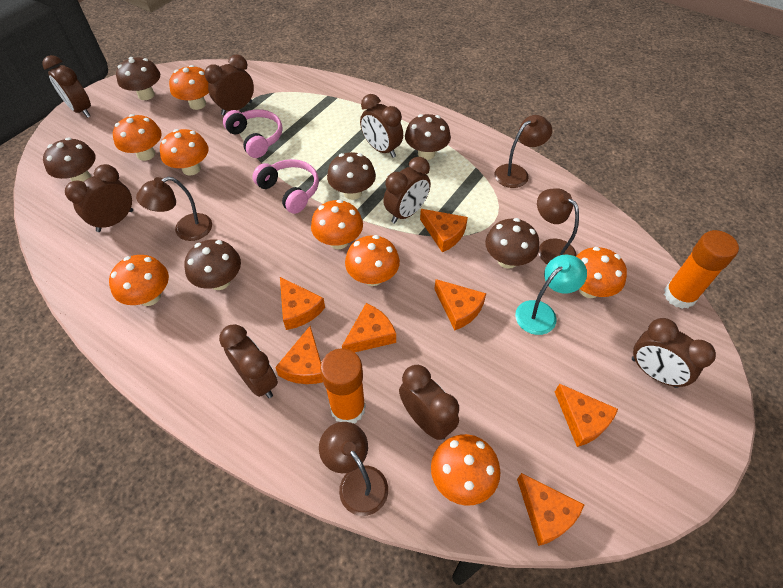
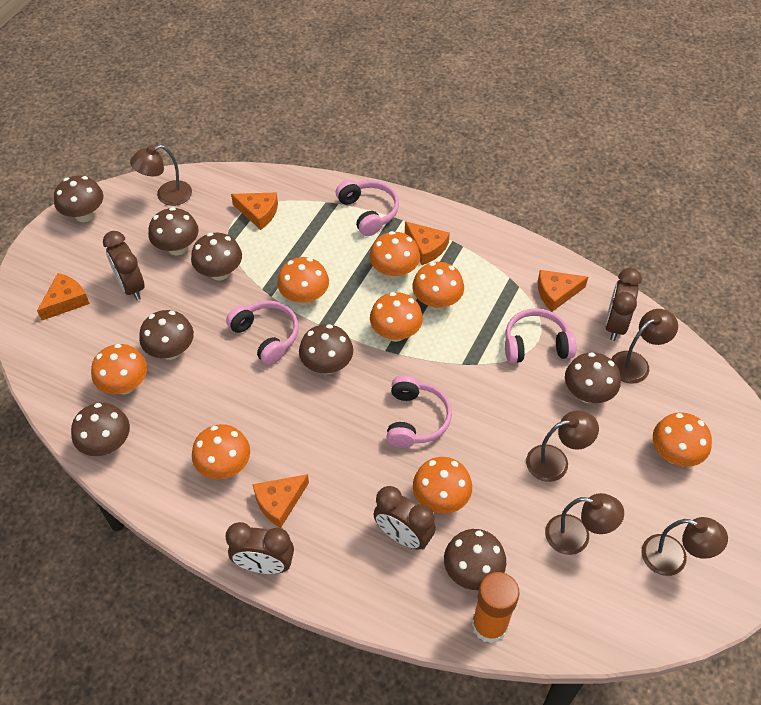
brown clock: [43,55,91,118] [65,164,133,232] [204,54,254,115] [219,324,278,398] [360,94,403,158] [383,157,431,224] [399,365,459,440] [632,318,716,388] = 8 -> [103,231,145,300] [225,522,294,574] [373,486,436,550] [605,268,642,341] = 4
brown lamp: [136,177,212,241] [319,422,388,516] [494,115,552,188] [537,188,579,264] = 4 -> [130,145,192,206] [526,411,599,482] [545,493,624,555] [611,309,678,384] [641,517,728,576] = 5
brown mushroom: [43,137,96,182] [116,57,160,100] [184,239,241,290] [327,152,376,200] [405,114,451,160] [485,218,539,269] = 6 -> [54,175,103,222] [71,403,130,456] [139,310,194,360] [148,207,199,255] [191,233,242,281] [299,324,353,374] [444,529,506,590] [565,352,621,403] = 8
orange cheese: [275,326,323,384] [280,277,325,330] [342,303,396,352] [420,209,468,252] [434,279,486,331] [517,473,584,546] [555,384,618,447] = 7 -> [37,273,90,320] [231,192,278,230] [252,474,309,528] [405,221,450,265] [538,270,588,312] = 5
orange glue stick: [320,348,366,423] [664,230,739,309] = 2 -> [472,572,520,643] = 1
pink headphones: [223,109,283,158] [252,159,319,214] = 2 -> [226,301,299,365] [336,180,399,236] [386,375,452,448] [505,308,576,363] = 4
turquoise lamp: [515,255,587,335] = 1 -> none = 0

